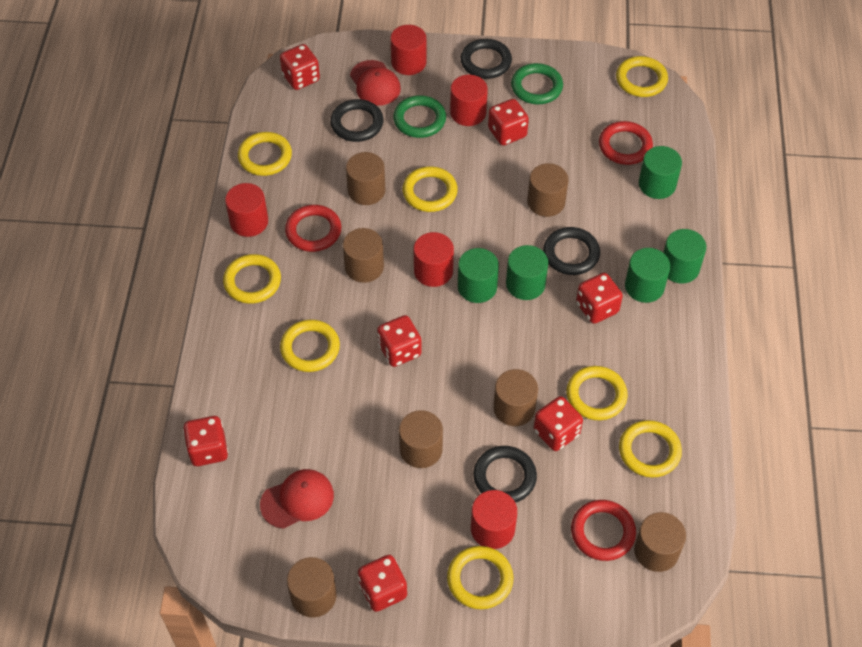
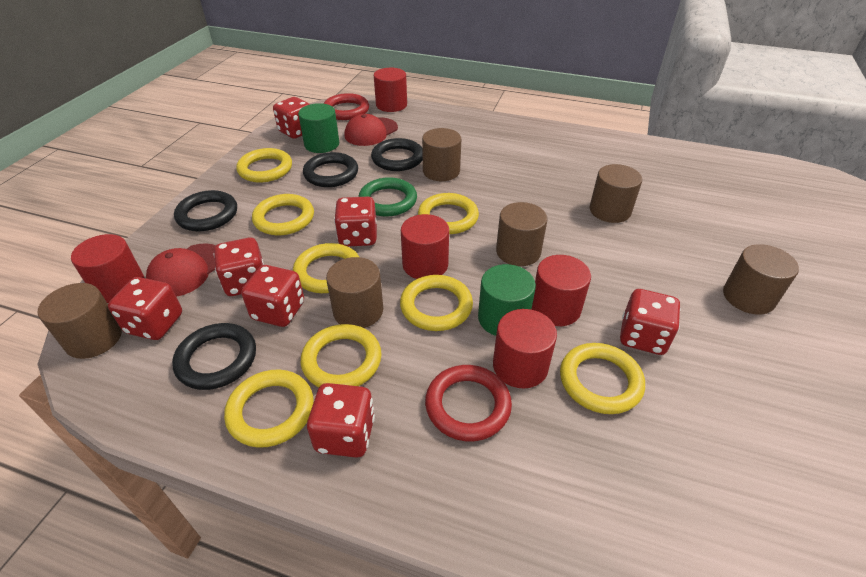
brown cylinder: [287,557,337,618] [343,228,384,283] [346,152,385,205] [399,410,443,468] [493,369,538,426] [527,163,569,217] [634,512,686,572] = 7 -> [37,283,122,359] [326,257,383,328] [422,128,461,181] [496,202,548,266] [590,164,642,223] [723,244,799,315] = 6
green cylinder: [458,248,499,303] [506,245,548,300] [625,248,670,303] [639,146,682,199] [663,229,706,283] = 5 -> [298,103,339,153] [478,264,536,336] = 2
green ring: [393,95,446,138] [511,63,563,104] = 2 -> [359,177,417,217] = 1
red ring: [285,205,341,252] [571,500,636,561] [599,121,653,165] = 3 -> [323,93,369,120] [425,365,512,441] = 2

